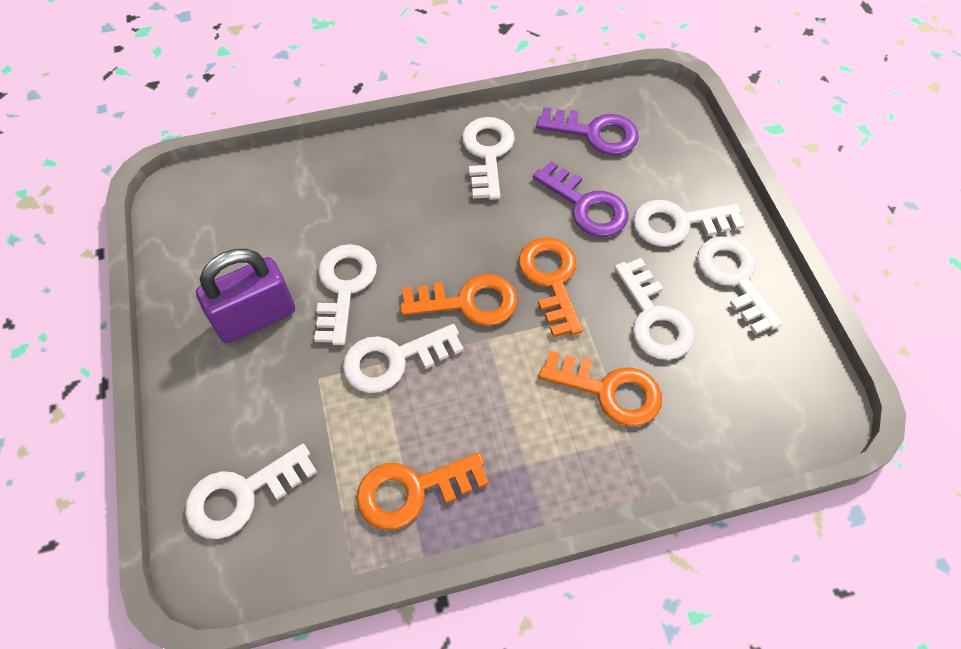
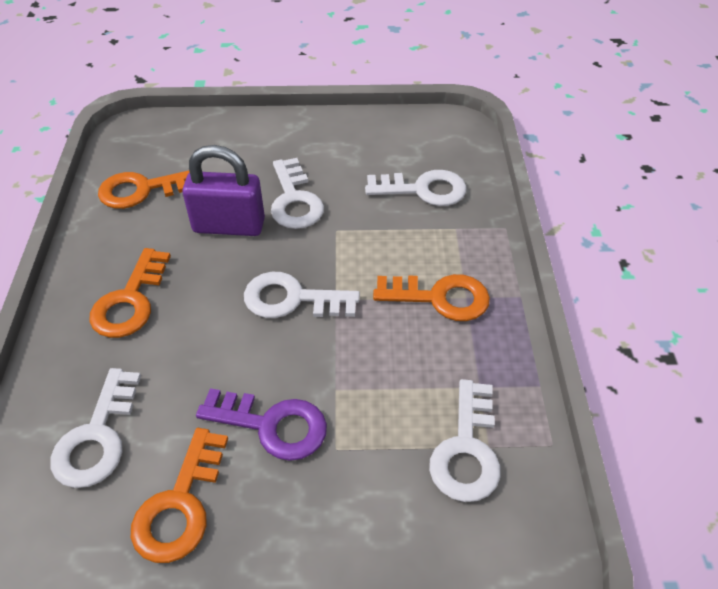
purple key: [533,161,629,237] [536,107,639,155] = 2 -> [196,388,327,461] = 1
white key: [185,444,317,539] [314,244,377,345] [343,324,464,393] [462,117,515,200] [614,258,695,360] [633,200,745,247] [697,236,783,335] = 7 -> [50,368,141,488] [244,272,360,318] [271,158,324,229] [365,170,466,206] [429,379,501,502] = 5

